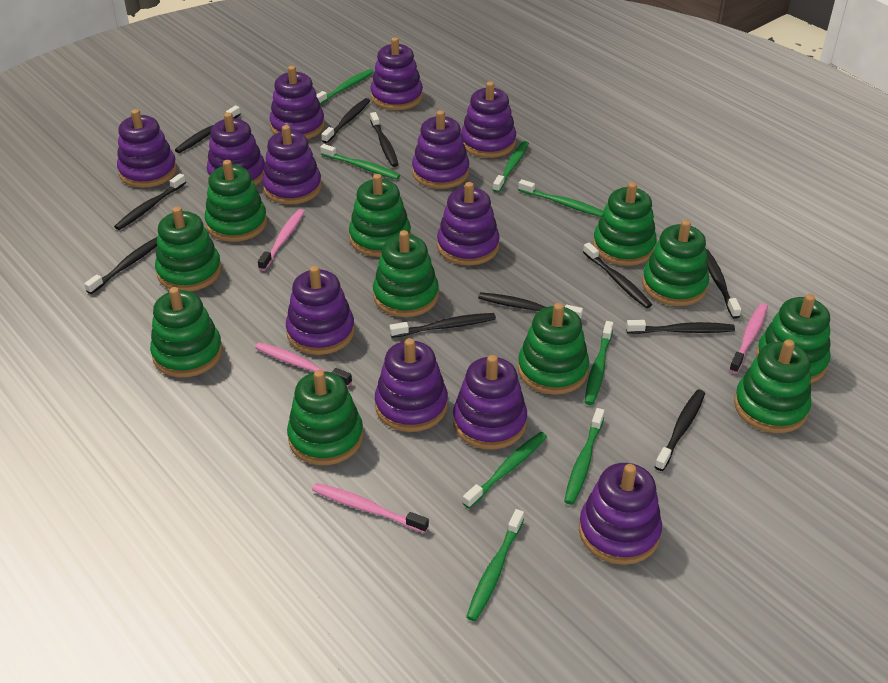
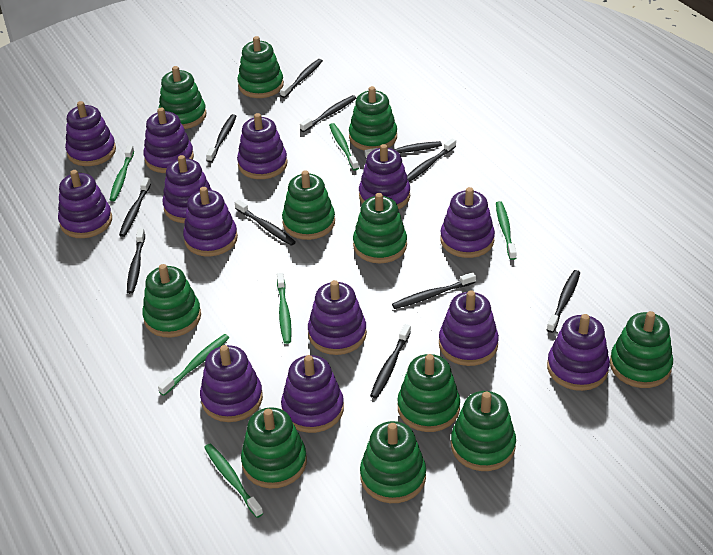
green toothbrush: [316,69,374,105] [320,144,400,180] [463,432,547,509] [466,509,524,621] [493,141,529,193] [518,179,603,217] [564,408,605,505] [585,321,614,405] = 8 -> [110,145,134,201] [158,334,229,396] [204,443,263,518] [277,273,292,344] [329,123,359,171] [496,201,517,260] = 6
pink toothbrush: [255,342,352,387] [258,209,305,271] [312,483,429,533] [729,303,768,374] = 4 -> none = 0
purple stacking toy: [117,109,177,188] [207,113,265,186] [262,125,322,205] [270,66,325,139] [286,266,355,355] [370,37,423,110] [375,338,448,432] [412,110,469,189] [437,182,500,265] [453,355,527,449] [461,82,516,158] [579,463,662,565] = 12 -> [58,170,112,238] [65,101,116,166] [143,108,194,173] [162,155,212,223] [183,187,238,256] [200,345,263,422] [237,113,287,179] [281,355,344,433] [308,280,367,355] [359,144,410,210] [439,291,499,366] [440,187,495,258] [547,314,610,391] = 13

